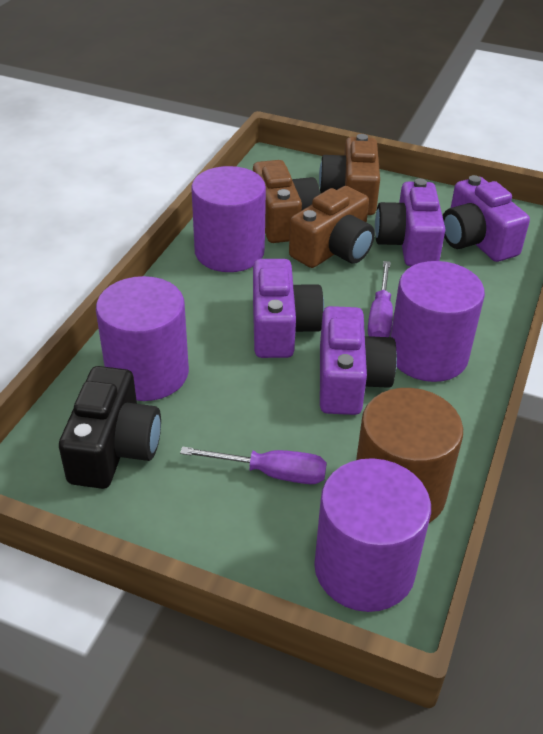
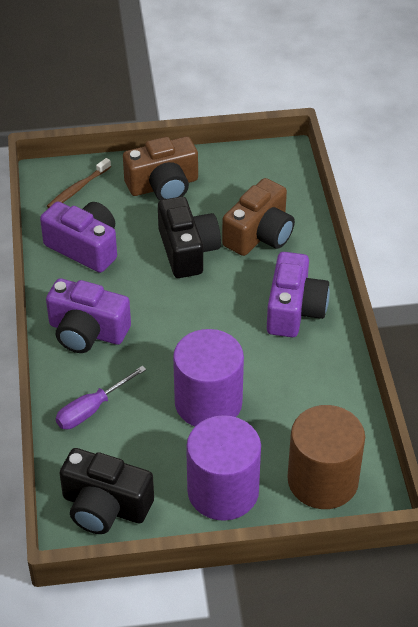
black camera: [59,366,161,489] = 1 -> [59,448,154,534] [158,196,221,278] = 2
brown camera: [253,160,320,243] [289,186,375,268] [319,134,380,215] = 3 -> [123,137,198,200] [222,178,295,256] = 2
brown toothbrush: none = 0 -> [47,158,111,208] = 1
purple camera: [253,259,324,358] [320,306,397,415] [375,179,445,266] [443,175,530,262] = 4 -> [40,202,117,273] [46,278,131,353] [267,252,330,337] = 3
purple cylinder: [96,276,189,401] [191,166,266,272] [314,458,431,612] [391,261,485,382] = 4 -> [173,329,244,426] [186,415,261,521] = 2
purple screwdriver: [180,446,327,484] [368,261,393,337] = 2 -> [56,366,146,429] = 1

